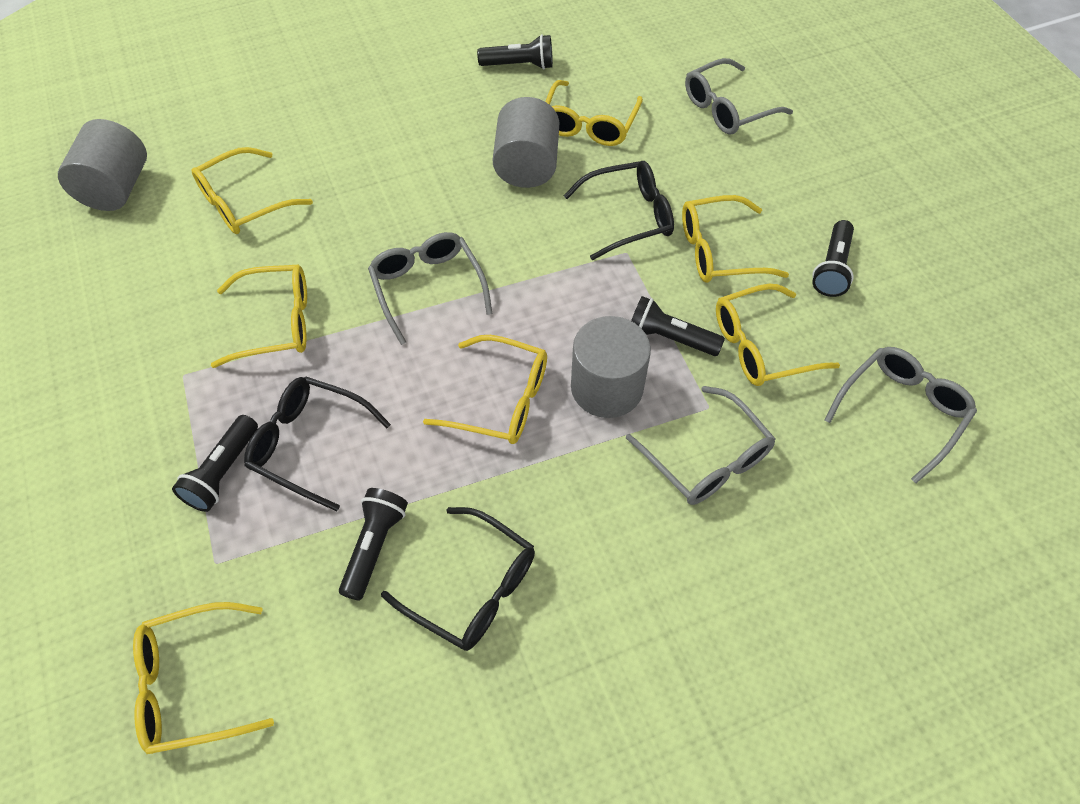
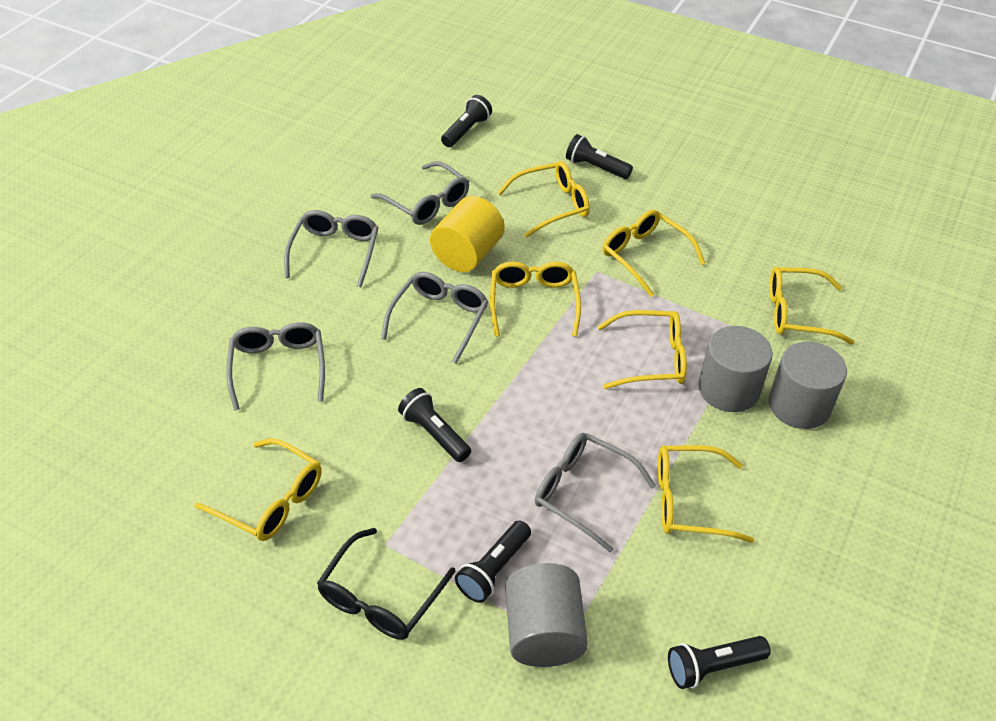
black glasses: [244,376,391,511] [381,507,535,651] [563,161,674,260] = 3 -> [317,528,455,640] = 1
grey glasses: [368,232,493,345] [626,386,776,505] [685,58,793,135] [824,347,977,483] = 4 -> [226,322,325,411] [284,210,379,287] [371,161,469,225] [381,272,489,364] [535,433,656,553] = 5
yellow cylinder: none = 0 -> [430,196,505,272] = 1

